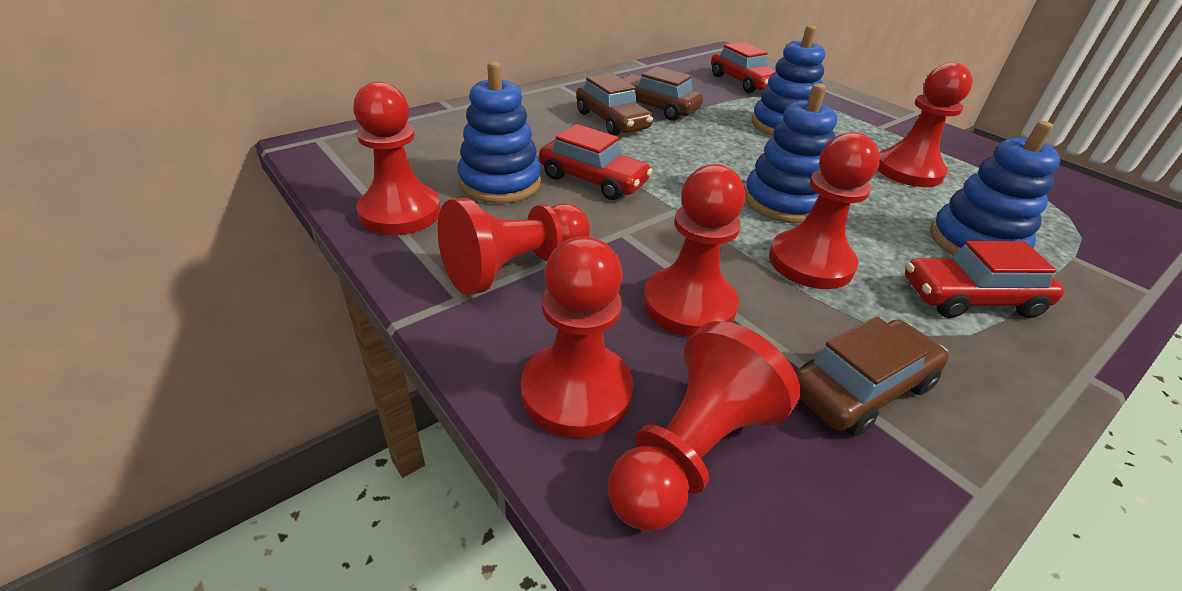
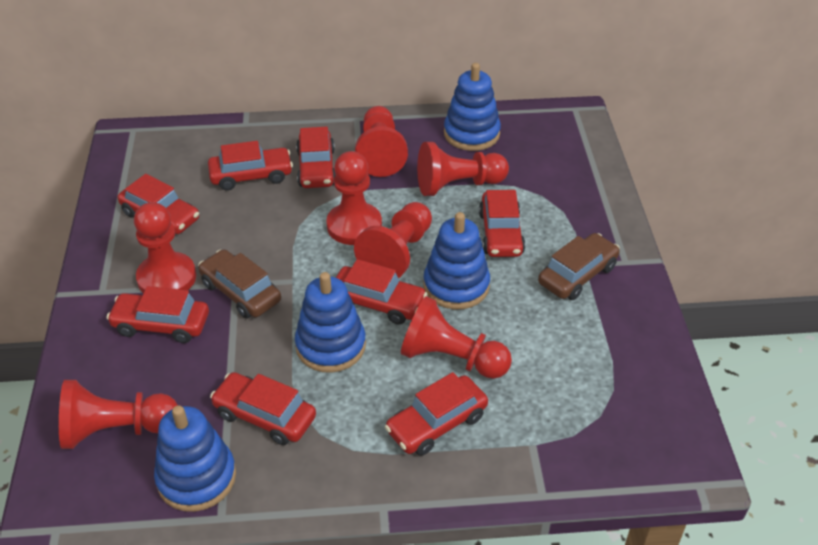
brown car: [576,73,653,136] [622,66,703,121] [796,317,949,436] = 3 -> [198,249,281,319] [538,233,620,300] = 2
red car: [539,124,652,200] [711,42,776,93] [905,241,1064,318] = 3 -> [107,286,209,343] [118,174,199,234] [208,141,293,191] [210,372,316,445] [296,127,336,188] [336,259,427,325] [385,372,488,456] [479,190,525,257] = 8

